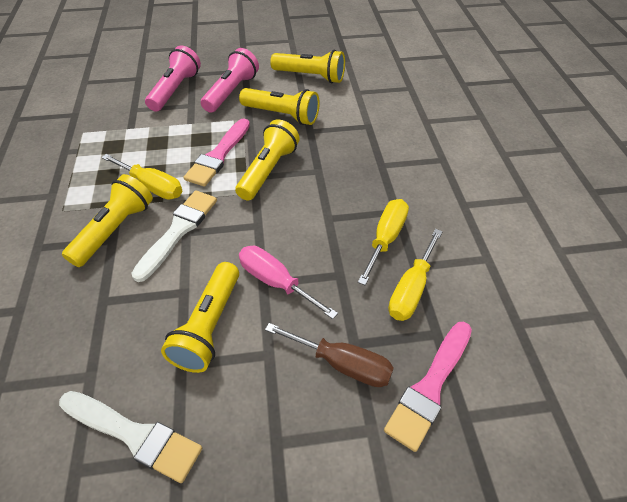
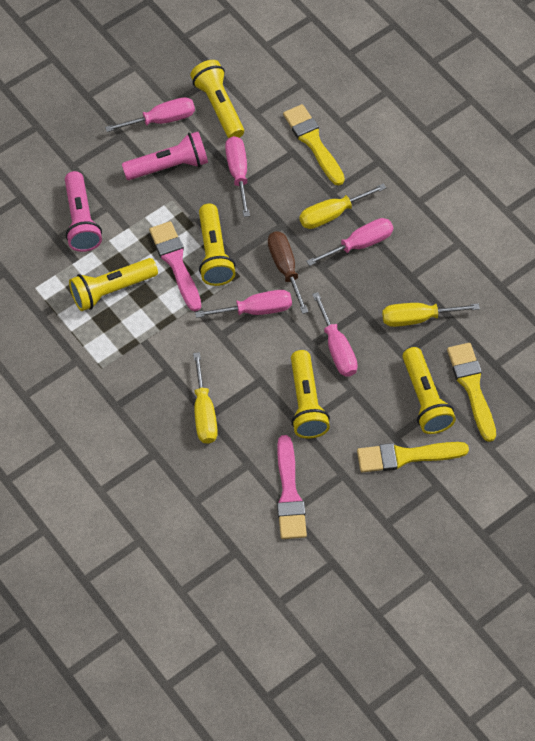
pink screwdriver: [239,246,338,319] = 1 -> [105,97,195,132] [195,290,292,318] [225,136,250,217] [306,218,393,266] [312,292,358,377] = 5
white brush: [59,391,202,483] [131,190,217,282] = 2 -> none = 0
yellow brush: none = 0 -> [283,104,345,185] [357,442,469,473] [447,343,496,442] = 3

